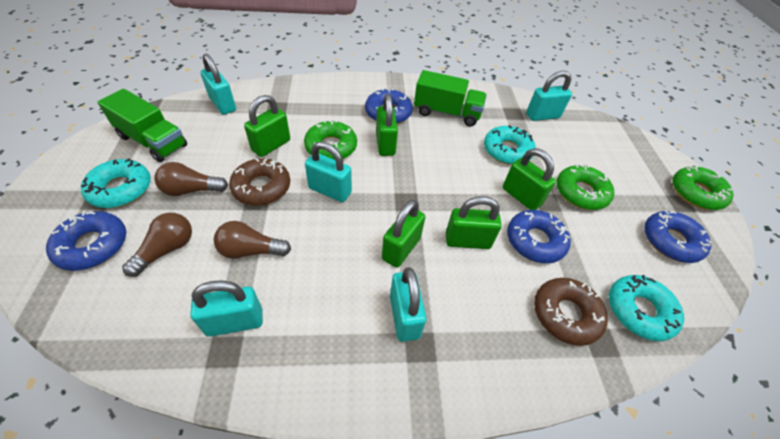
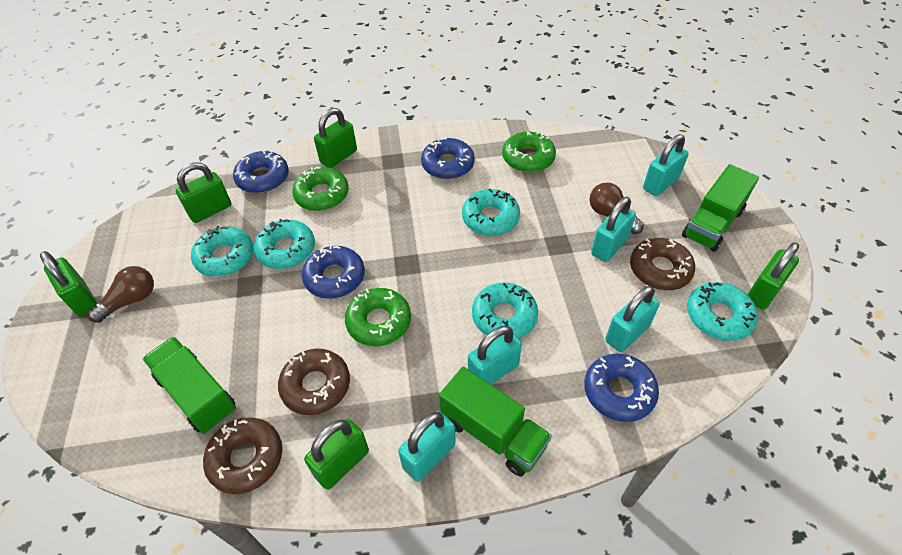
brown donut: [229,158,290,206] [534,278,608,346] = 2 -> [203,417,282,494] [278,349,350,415] [630,238,695,290] = 3
brown light bulb: [122,213,192,277] [154,162,228,196] [214,221,291,259] = 3 -> [88,266,154,323] [589,182,644,234] = 2
green truck: [97,89,187,162] [414,70,487,126] = 2 -> [143,337,236,434] [439,367,552,477] [682,164,759,252] = 3
turquoise donut: [81,158,151,208] [484,125,535,165] [609,275,684,341] = 3 -> [191,226,253,277] [254,219,315,269] [462,189,520,236] [472,283,538,339] [687,282,758,341] = 5

